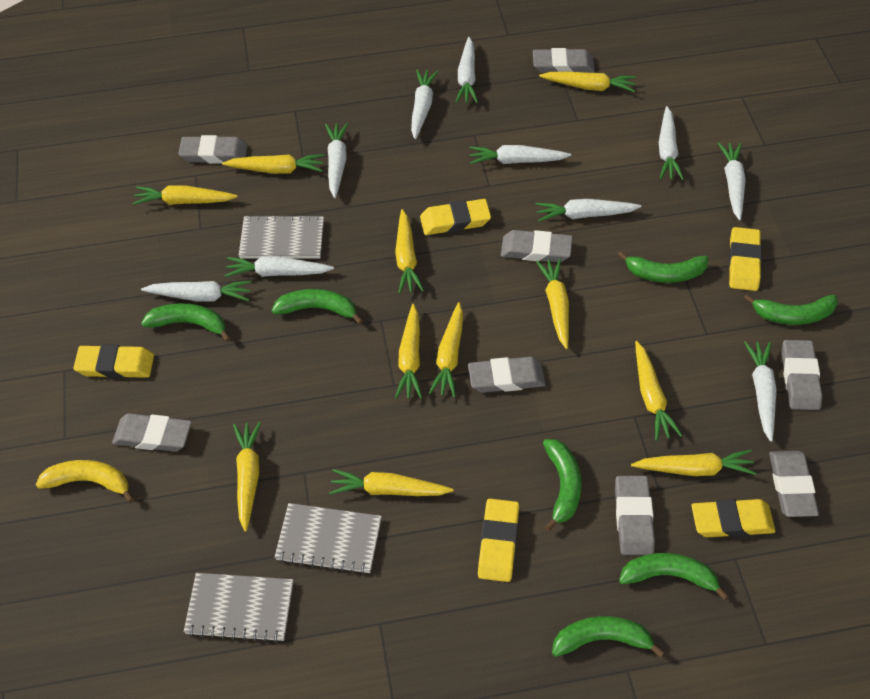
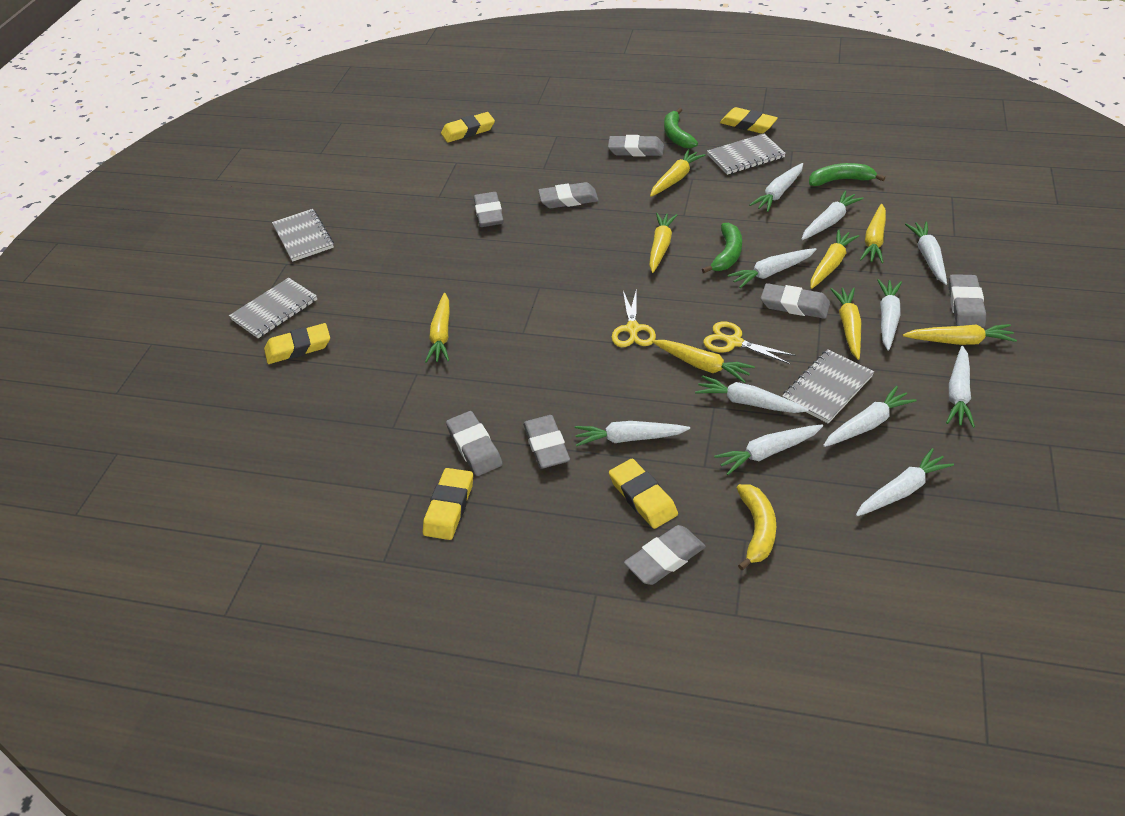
green banana: [141,303,231,342] [272,289,363,325] [543,439,582,531] [552,616,665,658] [618,251,709,283] [619,553,729,600] [743,294,838,325] = 7 -> [664,108,698,148] [702,223,742,273] [809,163,885,186] = 3
grey notebook: [184,573,293,642] [239,215,324,259] [274,503,382,574] = 3 -> [229,278,317,338] [272,209,334,262] [707,134,786,175] [782,350,874,424] = 4
white carrot: [141,281,252,301] [224,256,334,277] [325,123,348,198] [411,69,438,139] [455,37,478,103] [469,145,571,164] [535,199,642,222] [659,106,684,180] [718,143,746,220] [744,341,777,442] = 10 -> [575,421,690,446] [695,375,809,413] [714,425,823,475] [728,248,817,288] [749,163,803,212] [801,191,864,240] [823,386,917,447] [856,448,954,516] [877,279,902,351] [905,221,947,285] [946,346,975,428] = 11
yellow carrot: [133,185,238,205] [222,154,324,174] [233,422,261,532] [329,469,454,496] [395,209,424,294] [395,304,422,399] [428,302,463,397] [536,259,569,349] [539,72,636,92] [631,450,756,476] [635,341,683,441] = 11 -> [425,293,450,363] [649,213,677,273] [650,149,705,197] [652,340,755,383] [810,229,859,289] [831,287,861,360] [860,204,886,264] [903,324,1017,345] = 8
yellow scissors: none = 0 -> [612,288,656,347] [703,321,796,364] = 2

